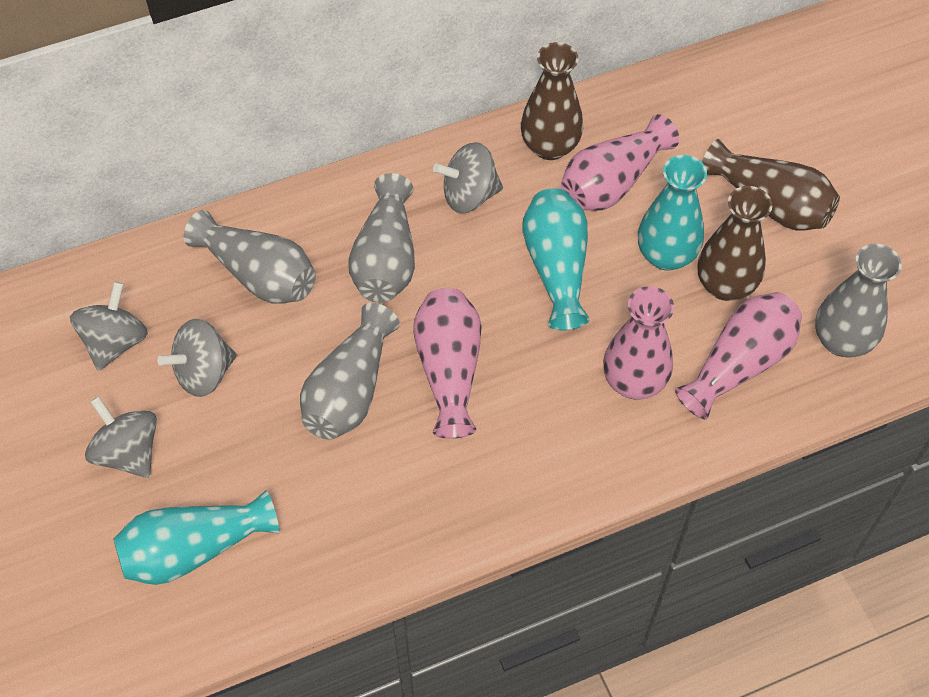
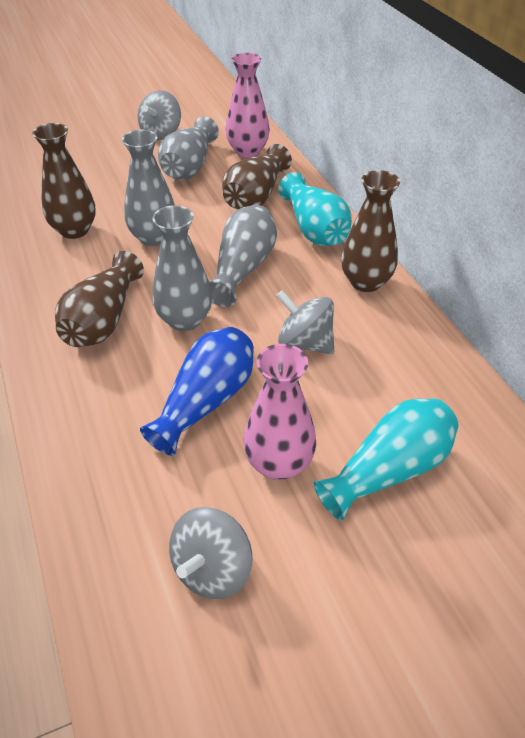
blue vase: none = 0 -> [140,327,254,456] = 1
brown vase: [521,42,583,160] [698,186,772,301] [702,139,840,230] = 3 -> [32,123,96,239] [55,251,144,347] [222,144,292,209] [341,170,400,292] = 4
grey spinning top: [70,281,148,371] [85,396,157,478] [157,319,237,397] [433,142,503,213] = 4 -> [138,90,181,140] [169,507,252,599] [276,290,334,354] = 3
pink vase: [413,288,481,438] [561,114,679,211] [603,286,674,400] [675,292,802,419] = 4 -> [225,53,270,158] [243,344,316,480] = 2
turquoise vase: [113,490,279,585] [522,188,590,331] [638,155,707,271] = 3 -> [278,172,352,246] [314,398,458,521] = 2

